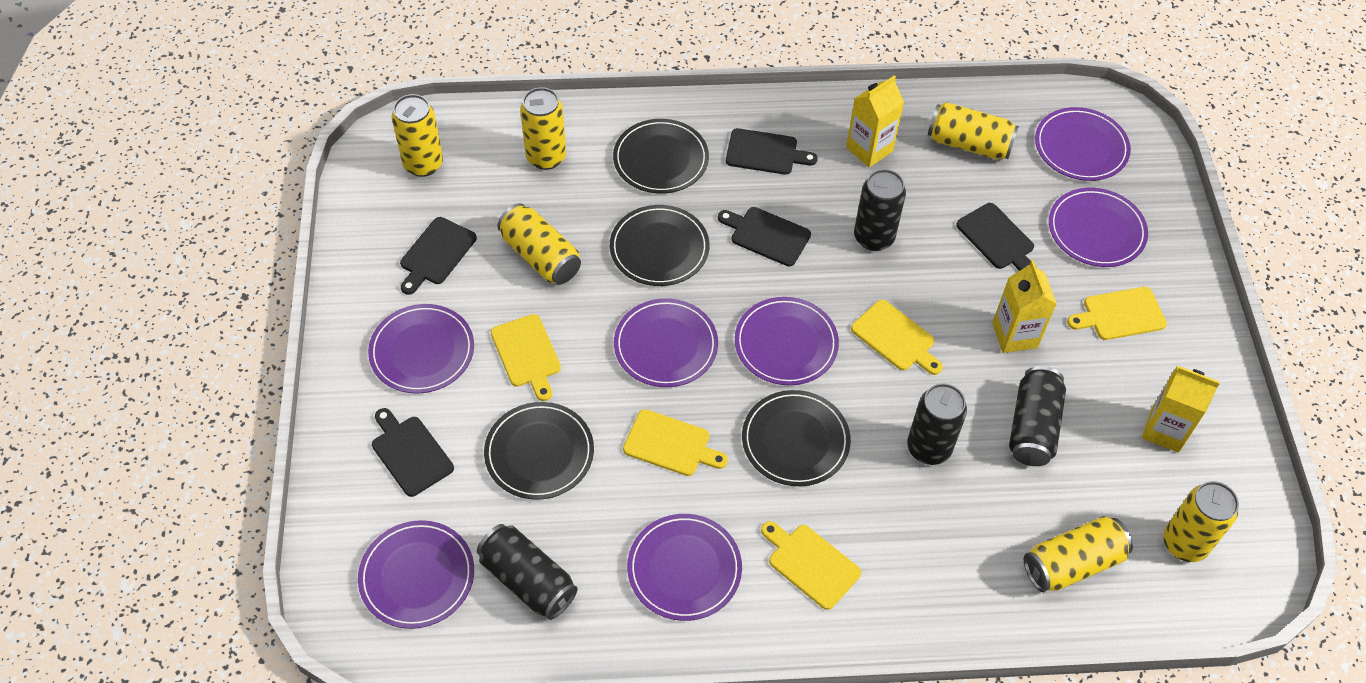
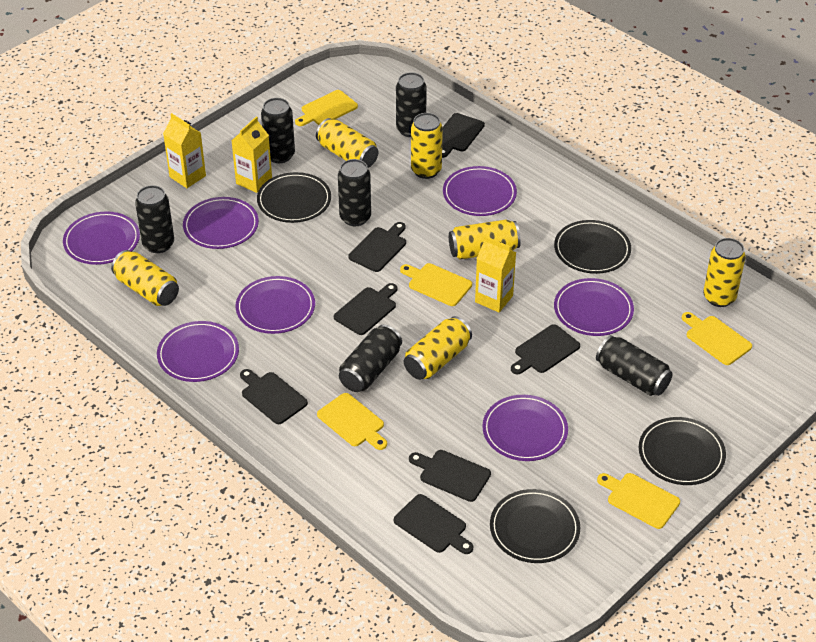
black can: [477,524,578,620] [854,169,906,251] [907,383,967,465] [1009,366,1066,466] = 4 -> [135,185,174,253] [261,98,295,163] [338,159,371,226] [339,324,402,392] [396,72,427,137] [596,335,673,396] = 6
black cutting board: [372,408,454,497] [400,217,477,295] [718,207,811,266] [726,128,818,175] [956,203,1034,271] = 5 -> [240,369,308,424] [334,283,398,335] [348,222,406,272] [394,494,473,554] [409,450,491,502] [442,113,485,158] [511,324,580,374] = 7

